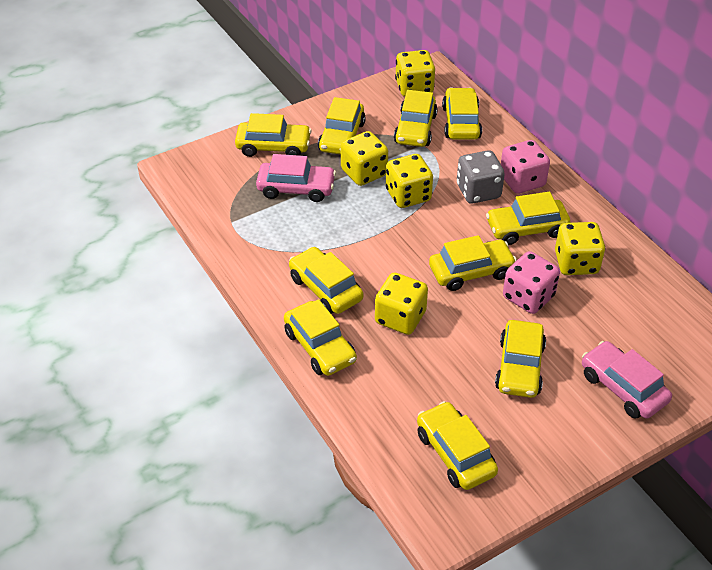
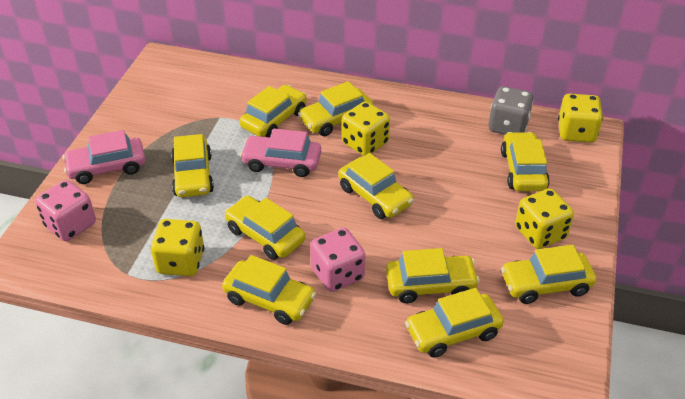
yellow dice: [341,131,388,186] [375,272,428,335] [386,154,433,208] [395,50,435,97] [555,222,605,275] = 5 -> [151,219,204,276] [342,102,390,156] [515,188,574,249] [558,94,603,143] = 4

